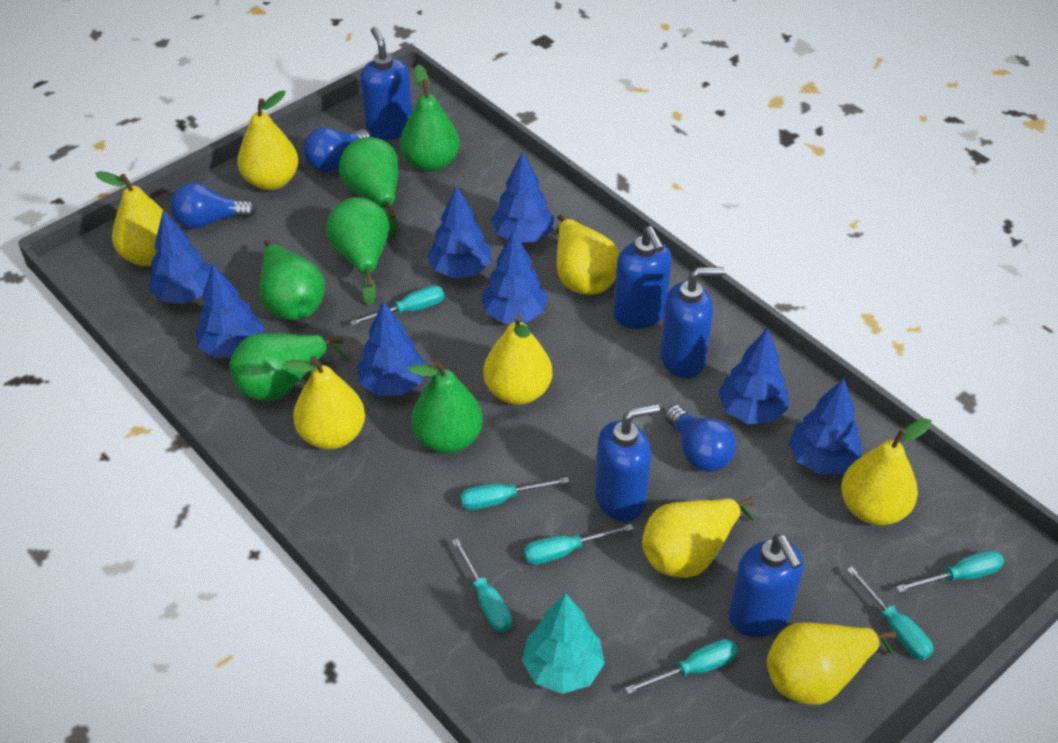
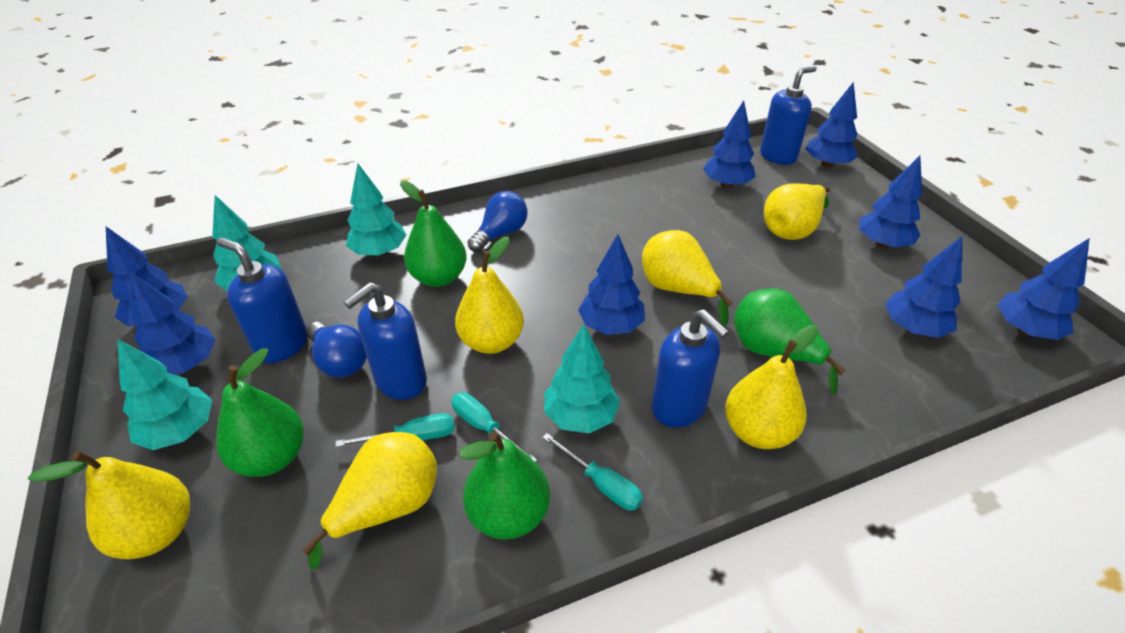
blue light bulb: [170,183,256,229] [303,127,371,172] [665,405,736,472] = 3 -> [306,322,367,378] [467,191,528,252] = 2
blue soap dispenser: [360,27,412,140] [595,404,660,521] [613,226,672,329] [660,267,725,378] [729,534,804,637] = 5 -> [217,238,307,363] [343,282,427,400] [651,309,729,427] [760,66,817,165] = 4
green pear: [229,333,348,401] [260,240,325,320] [326,197,390,306] [339,137,399,237] [400,64,460,172] [408,360,483,453] = 6 -> [216,348,304,477] [400,180,467,287] [460,431,550,540] [734,288,846,395] = 4
turquoise screwdriver: [350,285,444,326] [452,538,512,632] [460,477,569,510] [524,524,634,565] [625,639,738,694] [847,567,934,660] [896,550,1004,593] = 7 -> [335,413,455,447] [451,393,537,462] [542,433,643,511] = 3
turquoise tree: [522,593,605,694] = 1 -> [117,339,212,450] [212,195,281,291] [346,163,406,257] [544,324,620,433] = 4
yellow pear: [95,171,171,266] [237,90,299,190] [283,356,365,449] [483,314,552,405] [556,214,619,295] [642,497,754,578] [767,622,897,705] [841,418,931,526] = 8 -> [28,451,190,559] [302,432,437,570] [455,237,524,354] [642,230,733,326] [725,325,818,449] [764,183,830,240] = 6

